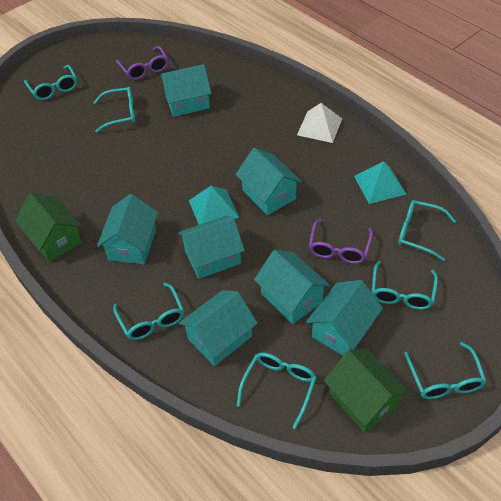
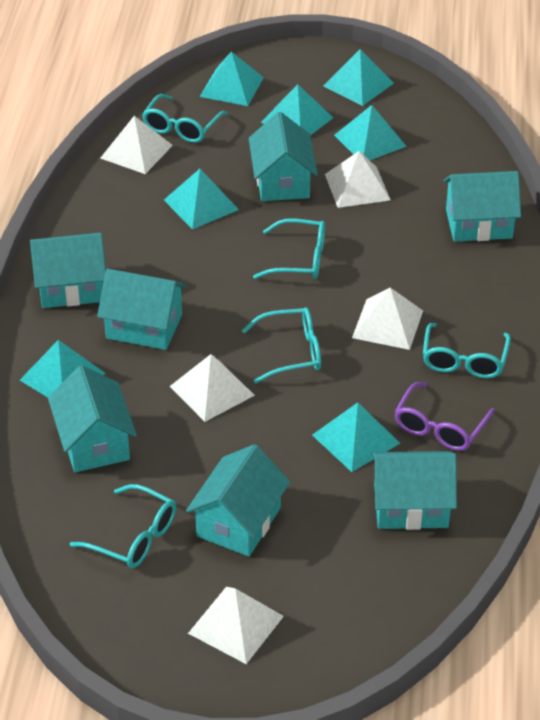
green house: [15,193,82,262] [324,349,409,432] = 2 -> none = 0
purple glasses: [116,46,168,80] [309,219,373,264] = 2 -> [395,382,495,451] = 1
turquoise glasses: [24,65,77,100] [93,87,135,133] [113,283,184,340] [237,352,317,429] [372,261,438,310] [398,200,456,261] [404,342,486,399] = 7 -> [70,484,176,568] [142,94,228,143] [242,307,321,384] [253,218,325,279] [423,323,511,378] = 5
turquoise pyramid: [189,186,239,225] [354,161,406,204] = 2 -> [20,340,105,397] [164,169,239,229] [200,51,264,106] [261,84,333,136] [312,402,400,472] [323,49,394,106] [334,105,407,160] = 7
white pyramid: [297,103,342,143] = 1 -> [100,116,173,174] [170,354,255,422] [188,587,284,664] [325,151,391,208] [352,288,423,350] = 5

